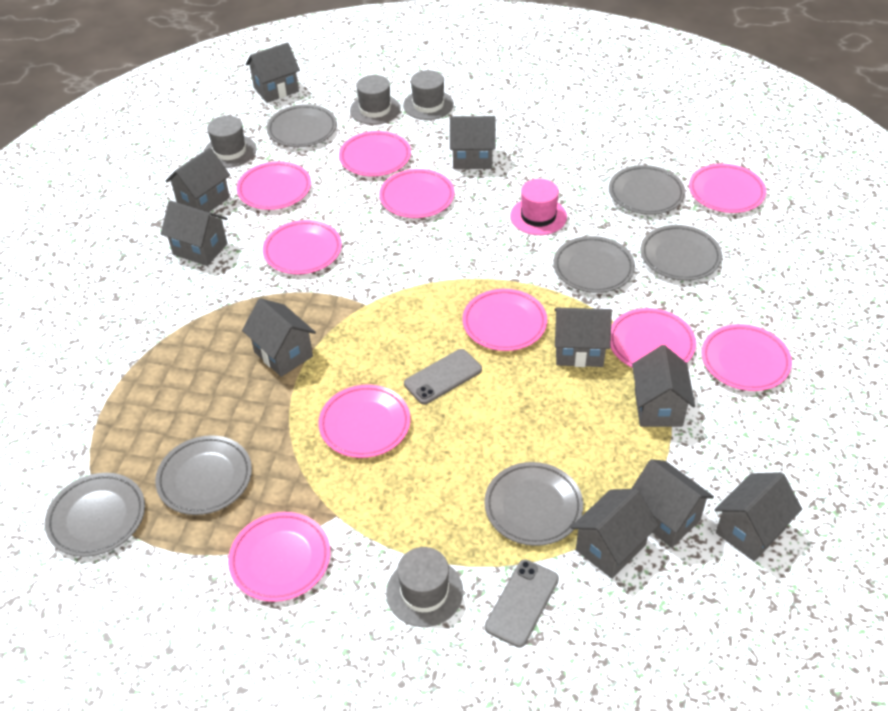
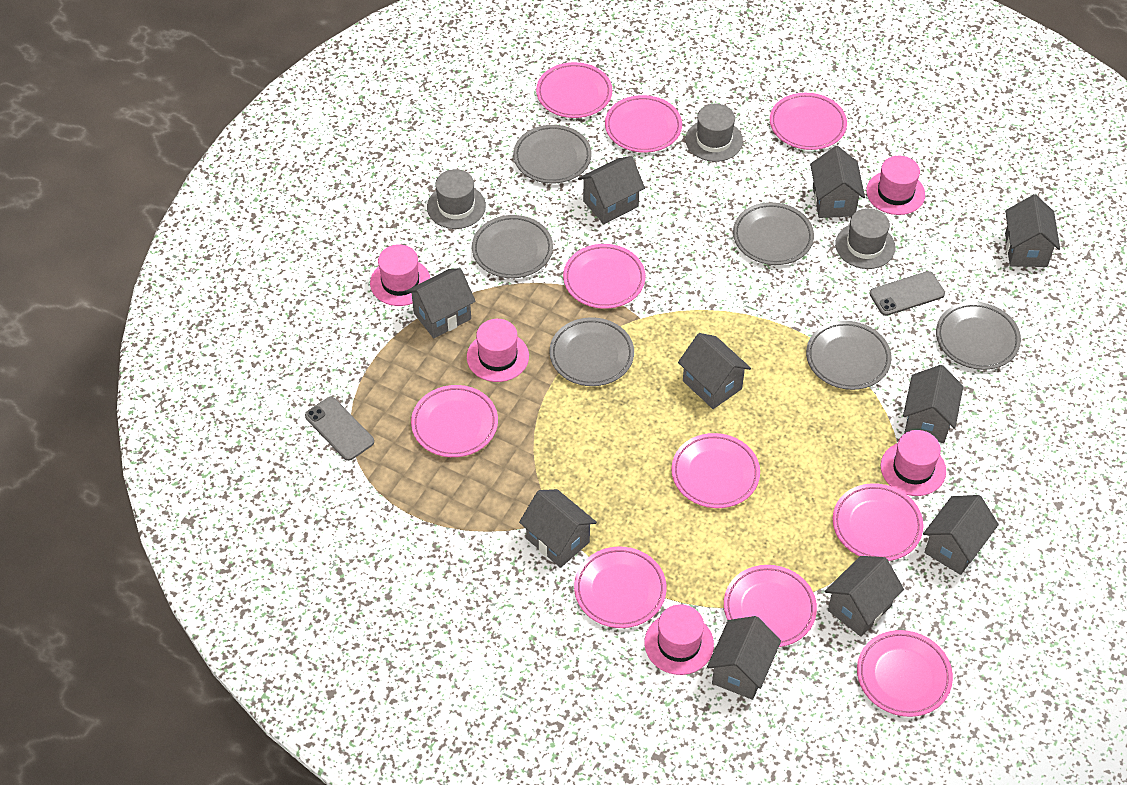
grey hat: [204,116,256,168] [350,75,400,125] [386,547,463,627] [403,70,454,120] = 4 -> [427,169,486,229] [686,104,743,162] [835,208,895,269] = 3
grey plate: [45,473,145,557] [155,435,252,515] [267,104,337,147] [484,462,583,546] [553,236,635,293] [609,165,685,215] [641,225,722,281] = 7 -> [472,215,553,278] [513,125,592,183] [549,317,634,386] [733,202,814,265] [806,321,891,390] [936,302,1021,370] = 6
pink hat: [510,179,567,235] = 1 -> [370,244,431,306] [467,319,529,382] [644,604,714,675] [866,156,925,215] [881,430,946,496] = 5

